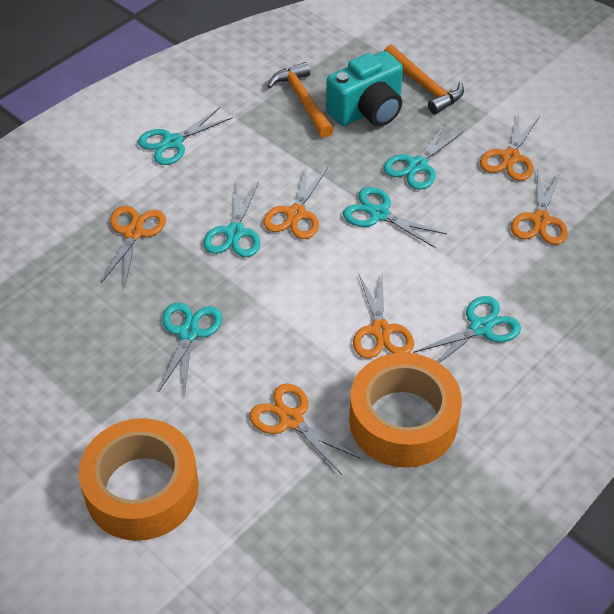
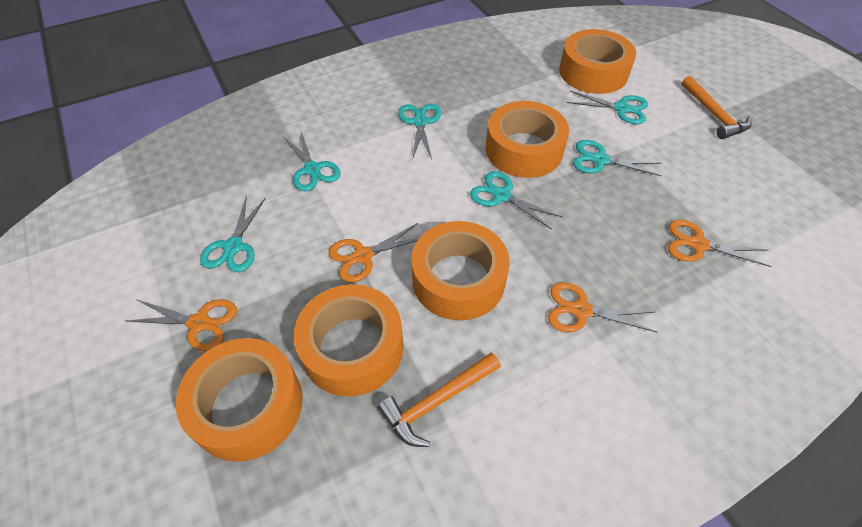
orange scissors: [101,206,166,285] [249,383,361,475] [263,163,328,239] [353,270,414,359] [480,113,540,181] [511,171,568,245] = 6 -> [126,299,237,352] [328,223,419,283] [548,282,657,332] [668,220,772,267] = 4
orange tape: [79,418,199,541] [349,353,462,468] = 2 -> [176,338,303,462] [294,284,404,397] [411,221,510,320] [486,101,569,178] [559,29,636,94] = 5
turquoise camera: [326,51,403,127] = 1 -> none = 0

